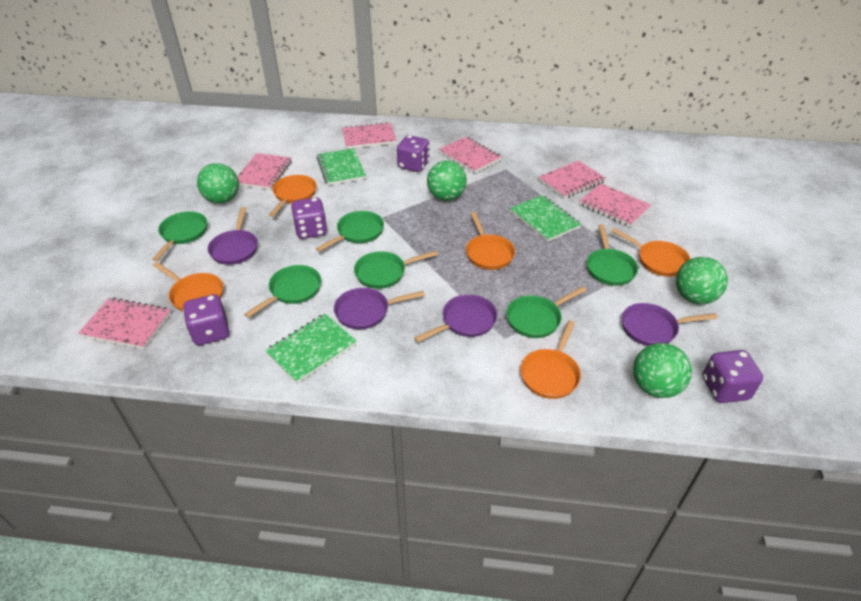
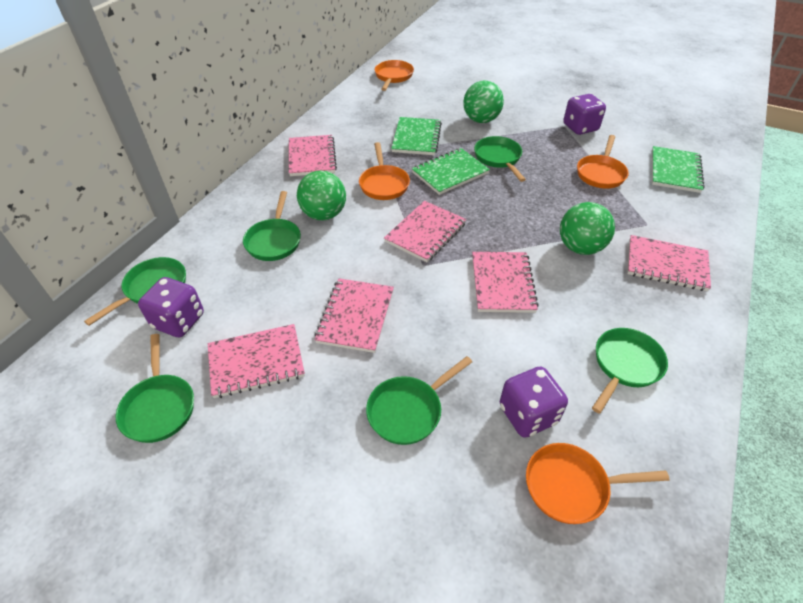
green ball: [197,163,239,204] [427,160,467,201] [633,343,692,398] [676,257,728,304] = 4 -> [297,170,346,220] [463,81,504,123] [560,202,615,255] = 3
orange pan: [153,262,223,311] [269,175,317,217] [466,212,515,270] [520,321,581,399] [611,228,690,277] = 5 -> [359,142,410,200] [375,60,414,91] [526,443,669,524] [577,135,629,189] = 4
purple dice: [183,294,230,345] [291,197,327,239] [397,135,430,172] [703,350,763,403] = 4 -> [138,277,204,338] [500,367,568,438] [563,94,606,135] = 3
purple pan: [208,207,258,265] [334,288,425,329] [414,294,497,343] [622,303,717,346] = 4 -> none = 0

